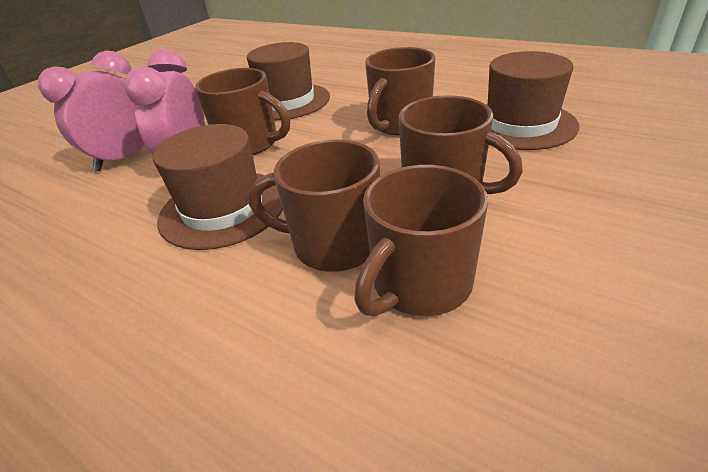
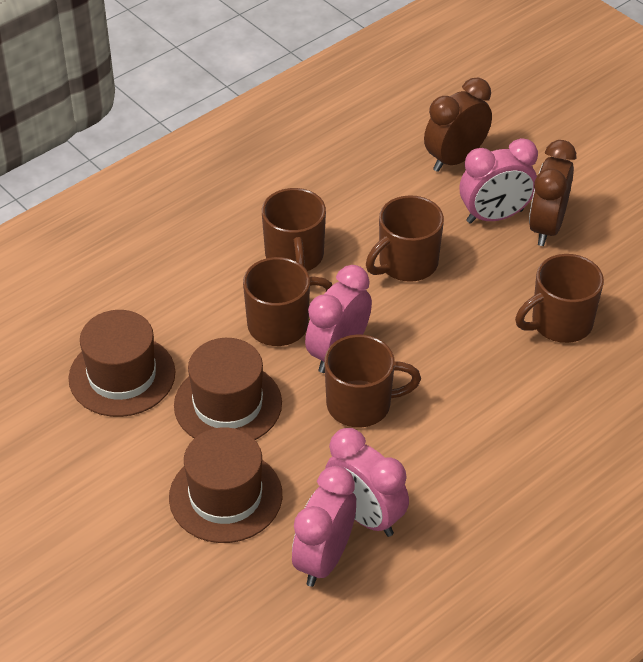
brown clock: none = 0 -> [424,78,492,172] [529,140,576,246] = 2
pink clock: [38,50,144,171] [124,49,205,155] = 2 -> [292,466,356,587] [305,265,372,373] [325,428,409,537] [460,138,538,224] = 4

